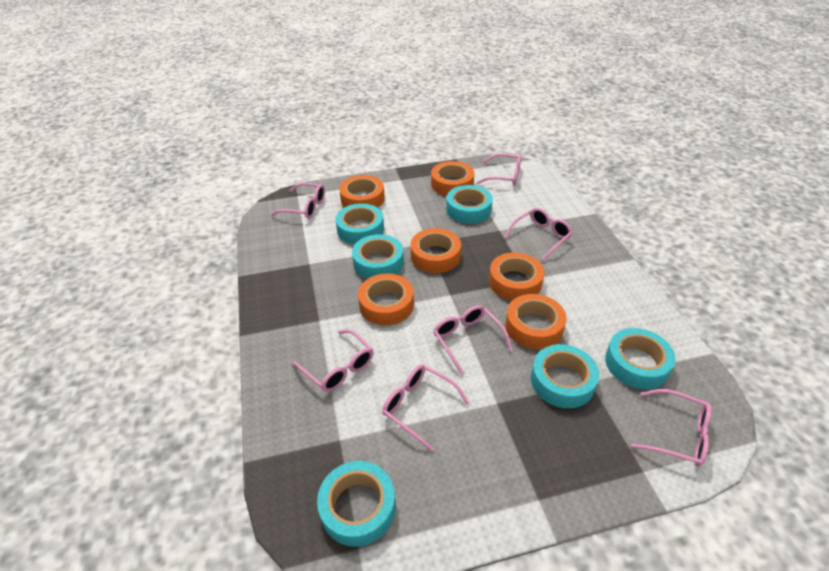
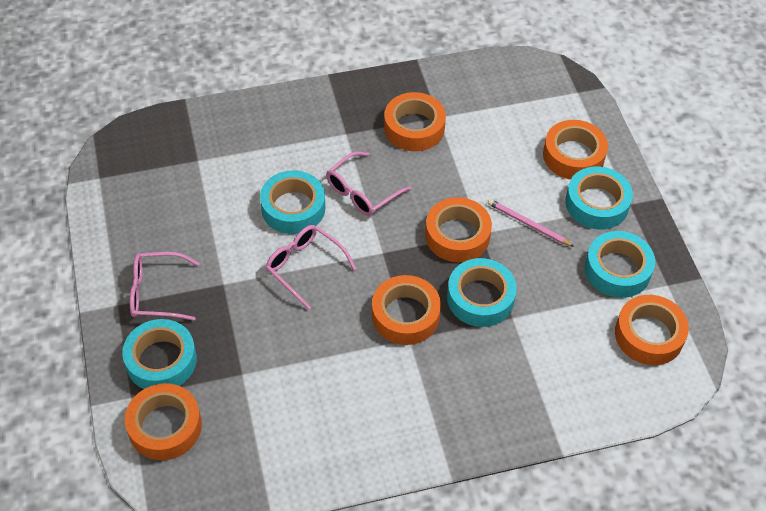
pink glasses: [271,183,325,219] [293,329,374,392] [382,364,469,451] [433,305,513,375] [476,153,522,186] [504,208,573,261] [631,389,712,467] = 7 -> [130,252,200,321] [266,225,356,310] [326,151,412,216] = 3
pink pencil: none = 0 -> [488,199,574,247] = 1
turquoise tape: [317,461,396,547] [335,203,384,244] [352,234,404,279] [446,185,493,224] [531,344,599,408] [605,328,676,389] = 6 -> [122,319,197,389] [260,170,325,234] [447,258,517,327] [565,166,633,230] [585,231,655,298] = 5

